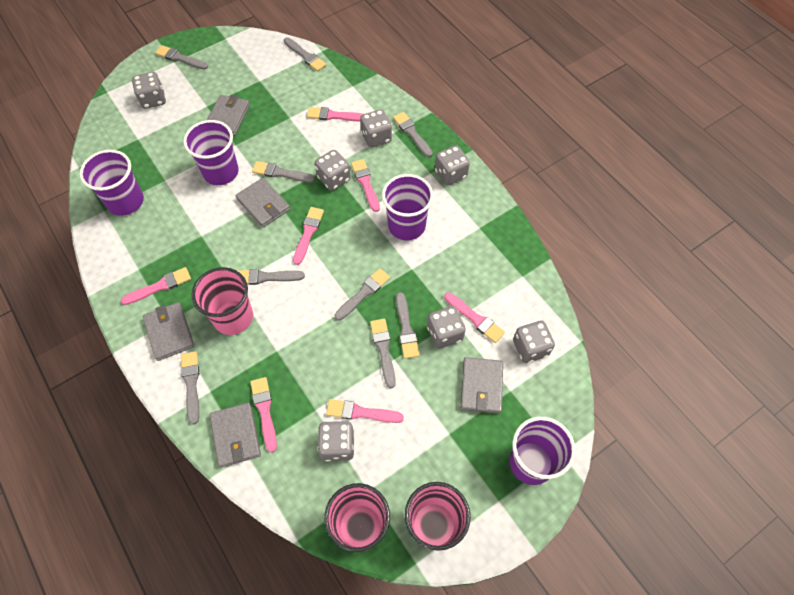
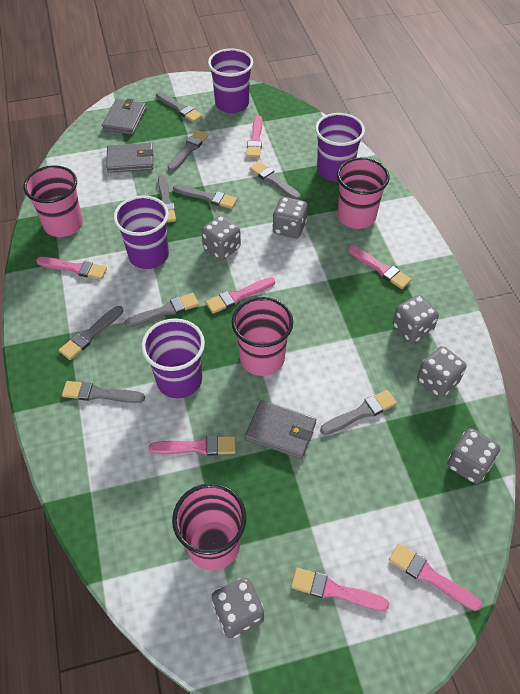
grey dice: [132,72,166,109] [315,150,351,191] [318,421,355,462] [360,109,392,148] [427,306,466,349] [435,145,470,185] [513,321,555,363] = 7 -> [201,215,241,260] [212,577,264,638] [272,197,307,238] [393,295,439,343] [417,346,466,398] [447,428,500,484] = 6
grey wallet: [143,302,194,361] [207,95,250,136] [210,402,261,467] [236,178,290,227] [460,357,503,414] = 5 -> [102,98,146,135] [106,143,154,173] [245,400,317,459] = 3
pink cup: [192,267,253,335] [324,483,390,552] [405,482,471,551] = 3 -> [23,165,83,237] [172,483,246,570] [232,297,293,376] [337,158,389,229] = 4

